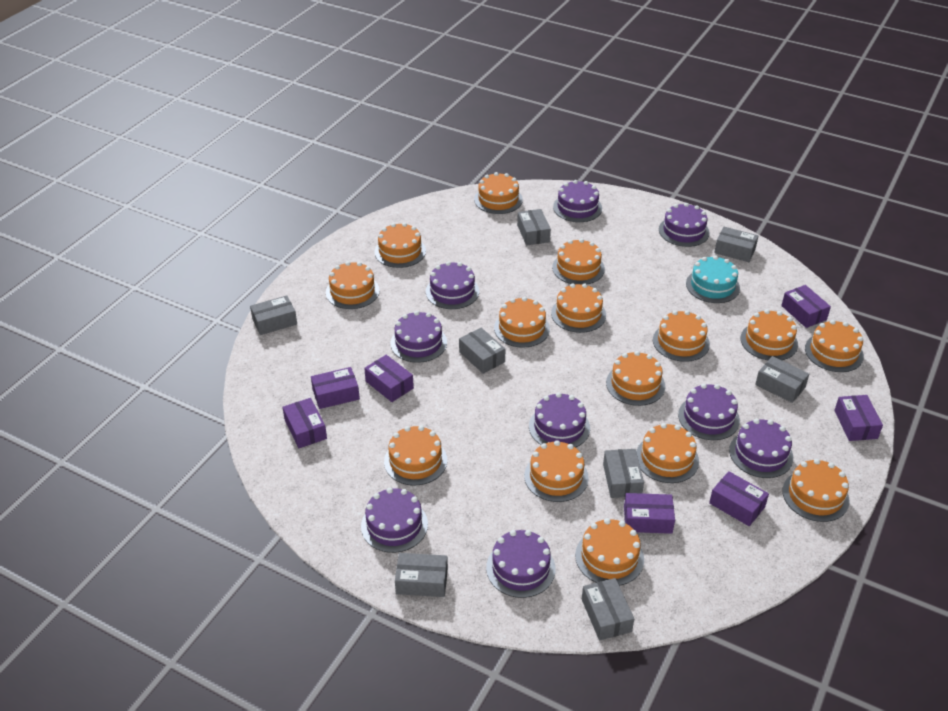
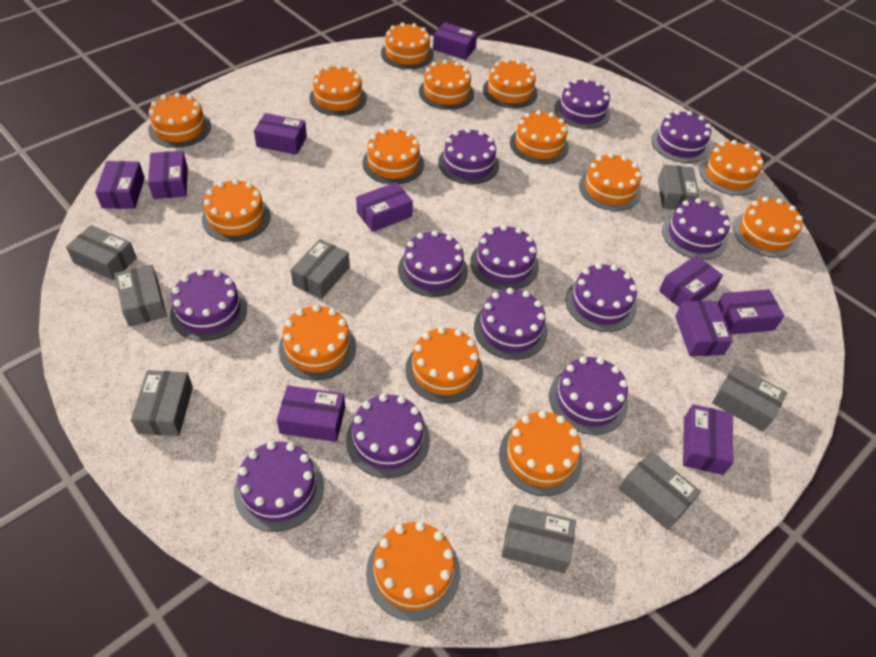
purple box: [283,398,327,448] [311,367,360,409] [364,355,414,402] [624,493,675,534] [709,471,769,526] [781,285,831,328] [834,395,883,441] = 7 -> [95,161,145,209] [148,151,188,199] [254,113,307,155] [277,385,345,442] [356,182,413,232] [433,22,477,60] [659,255,723,307] [675,301,733,356] [683,404,734,475] [718,289,784,335] = 10
purple cake: [361,488,428,553] [391,311,447,363] [426,261,479,309] [486,530,556,598] [529,392,590,448] [553,180,602,222] [659,203,709,247] [678,384,740,440] [729,419,793,478] = 9 -> [170,269,247,341] [234,441,324,532] [346,394,430,478] [398,230,468,297] [438,128,499,184] [470,225,539,290] [474,288,548,360] [549,357,628,435] [554,78,610,129] [565,263,637,332] [651,110,711,163] [662,198,730,260] = 12
turquoise cake: [686,256,740,303] = 1 -> none = 0

